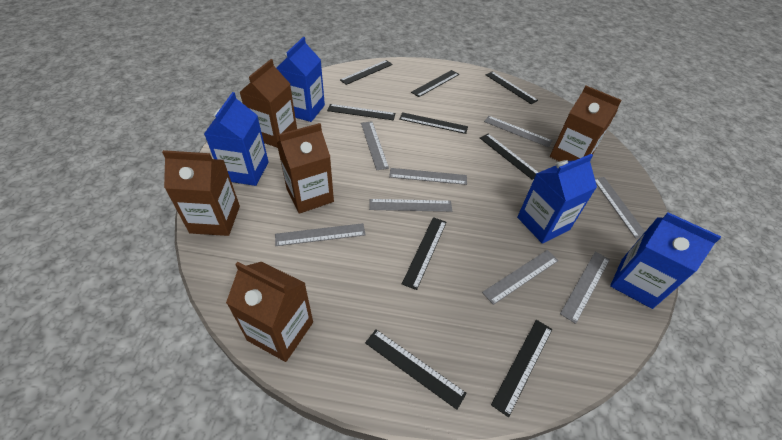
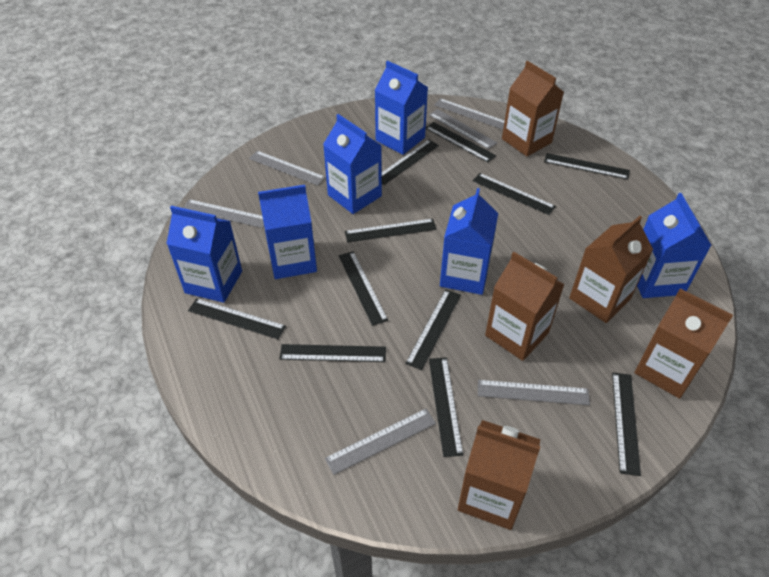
black ruler: [327,104,395,120] [340,60,393,85] [365,329,467,410] [399,112,468,134] [402,217,447,290] [411,70,459,97] [480,134,539,180] [485,71,538,104] [491,320,552,417] = 9 -> [188,298,286,339] [279,344,386,362] [339,251,388,326] [345,219,437,243] [382,139,439,185] [405,289,461,370] [426,122,496,163] [429,357,463,457] [473,173,556,215] [544,153,630,180] [612,373,641,476] = 11
blue carton: [204,92,269,186] [277,37,325,122] [517,154,597,244] [610,212,721,309] = 4 -> [166,206,242,303] [258,185,317,279] [323,114,382,214] [375,61,428,155] [440,188,498,295] [637,193,712,298] = 6
grey ruler: [275,223,366,246] [361,121,389,170] [369,199,452,212] [389,168,467,185] [482,250,559,305] [484,116,552,148] [560,251,610,324] [595,177,645,238] = 8 -> [183,199,264,228] [249,151,326,186] [325,409,436,475] [429,109,497,149] [434,98,505,130] [478,380,590,405] = 6

